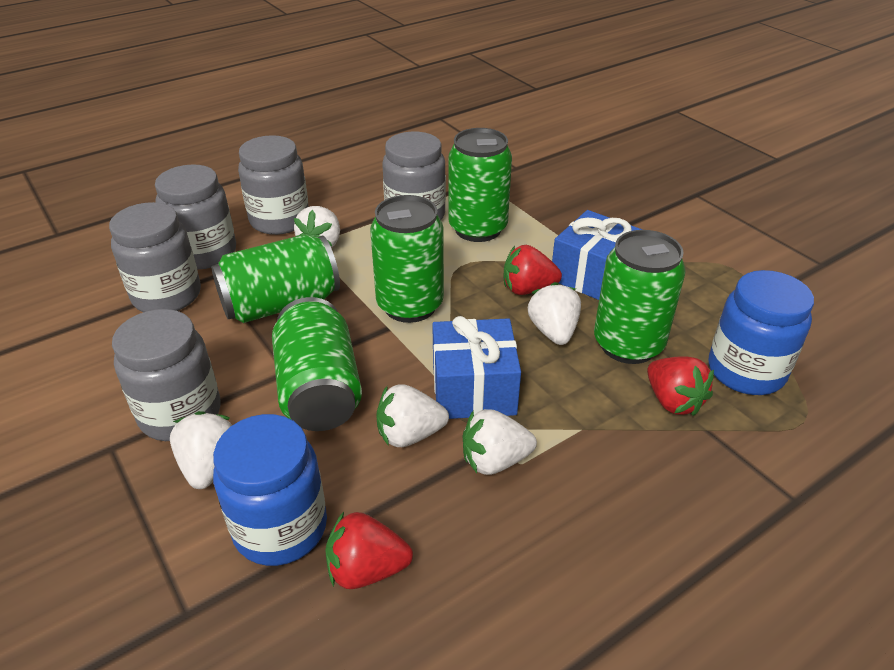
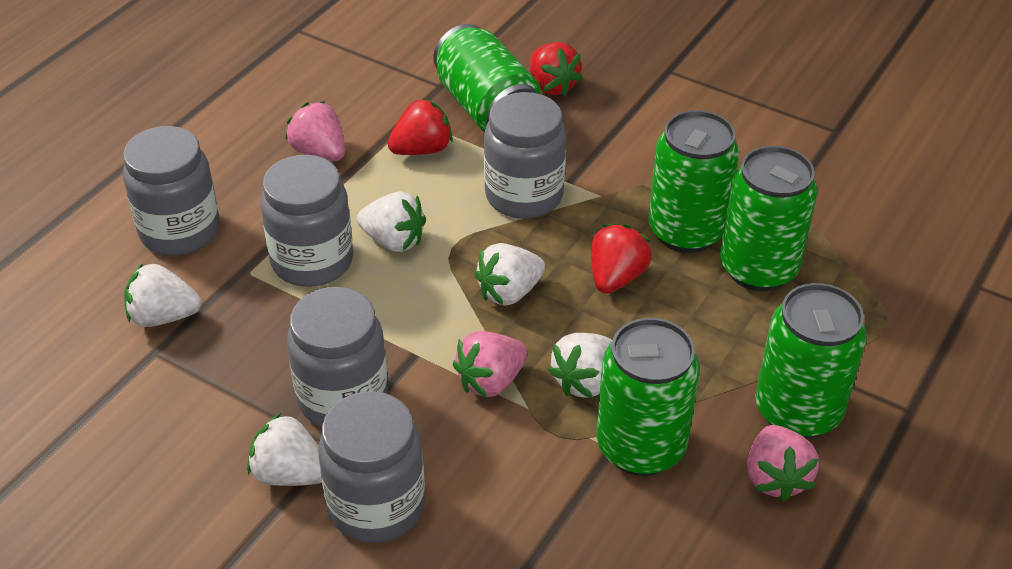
blue gift: [432,316,521,419] [552,210,643,300] = 2 -> none = 0
blue jar: [213,414,327,566] [709,270,814,395] = 2 -> none = 0
pink strawberry: none = 0 -> [285,101,345,161] [453,331,527,398] [747,425,819,502] = 3

